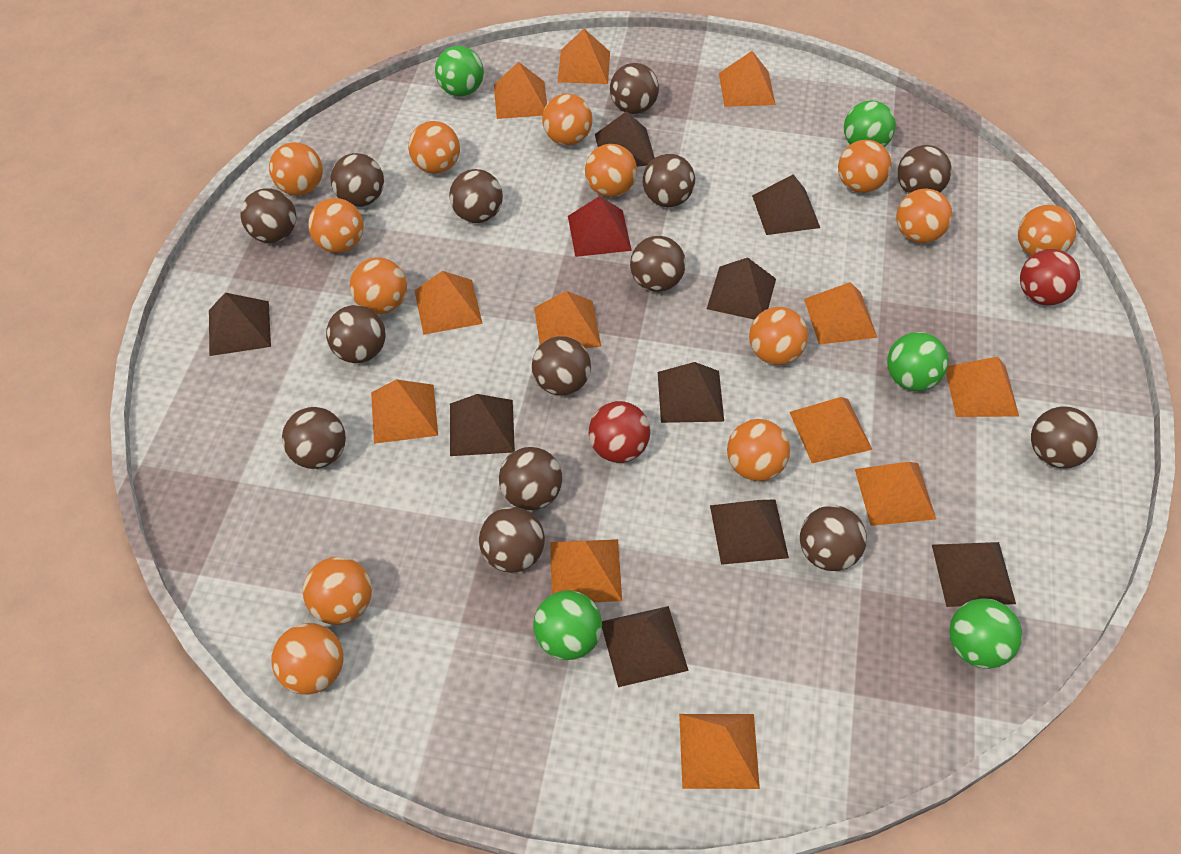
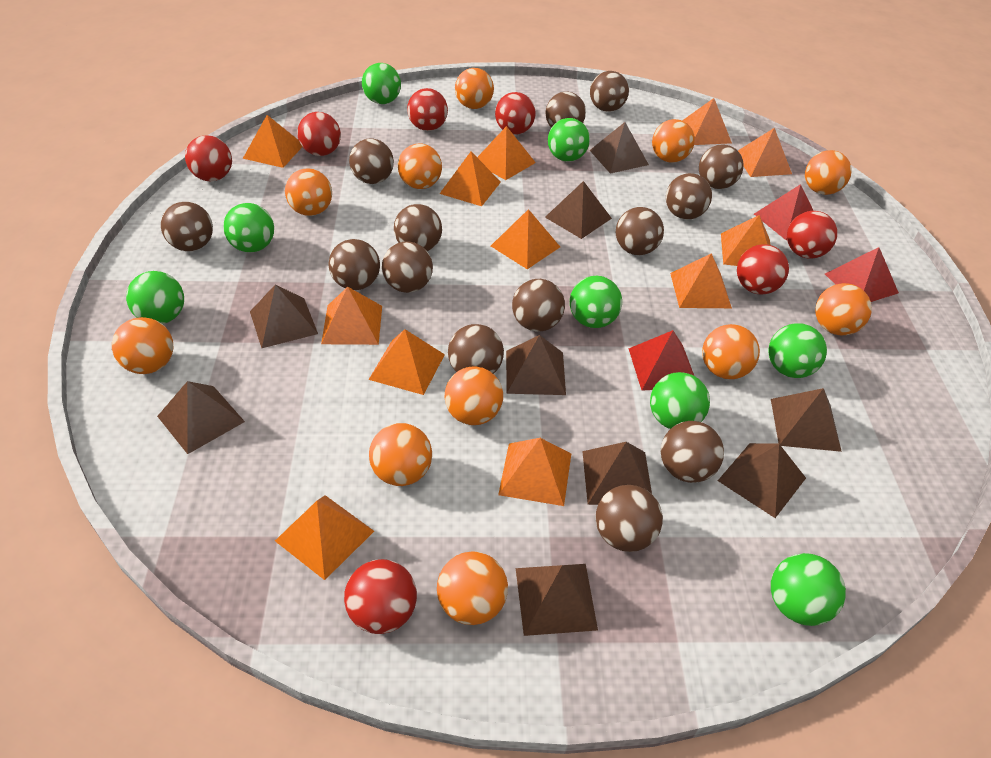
green ball: [435,46,484,96] [533,590,602,660] [844,100,896,147] [887,332,949,391] [949,598,1022,669] = 5 -> [126,271,184,324] [223,203,274,253] [362,63,401,104] [548,118,590,162] [570,276,622,328] [650,372,710,429] [768,323,827,378] [771,553,846,626] = 8
orange ball: [269,142,323,195] [272,623,343,694] [303,557,372,625] [308,198,364,253] [350,257,407,314] [408,121,460,174] [542,94,593,146] [585,144,637,197] [727,419,790,481] [749,307,808,365] [838,140,891,193] [896,188,952,243] [1018,205,1076,256] = 13 -> [112,317,173,374] [285,168,332,216] [369,423,432,486] [398,143,442,189] [437,551,508,625] [445,366,503,425] [455,68,494,109] [652,119,695,163] [702,324,760,379] [805,150,852,195] [815,283,872,335] = 11
red ball: [589,401,650,463] [1020,249,1080,306] = 2 -> [185,135,232,181] [297,112,341,156] [344,559,417,634] [407,88,448,131] [495,92,536,135] [737,244,789,295] [787,211,837,259] = 7
red pyramid: [568,196,632,257] = 1 -> [629,330,694,391] [754,184,813,240] [825,247,899,302] = 3

